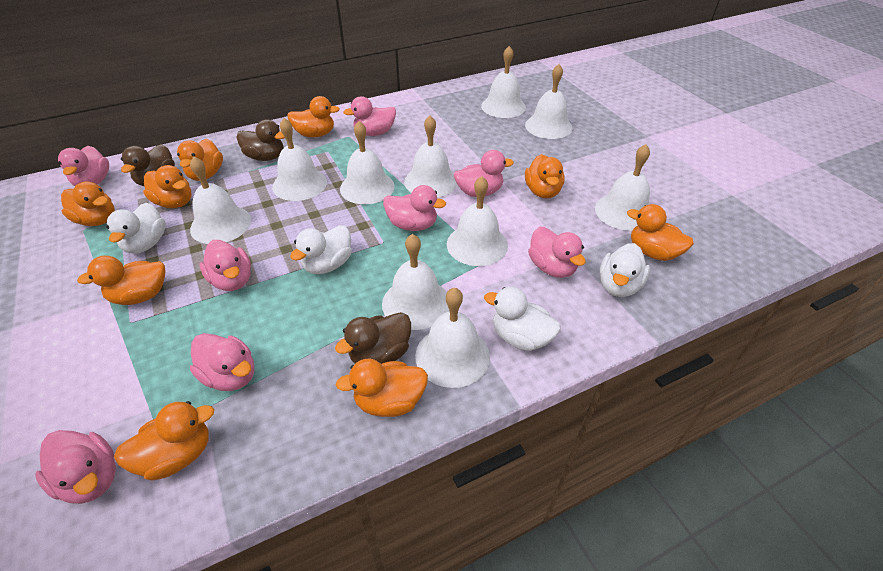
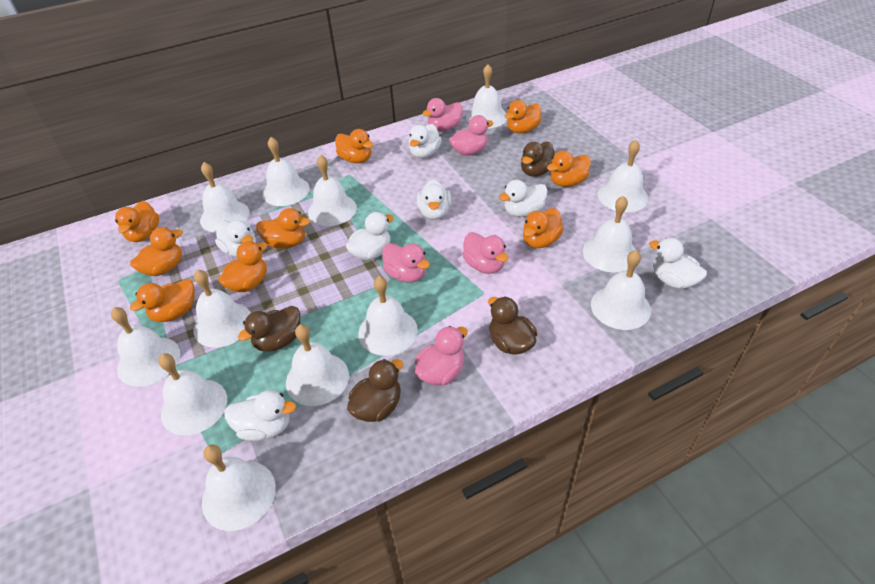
brown duck: [121,144,175,186] [236,120,285,161] [335,312,411,364] = 3 -> [238,306,300,352] [347,359,403,422] [488,297,537,355] [521,142,555,177] = 4
pink duck: [35,430,116,504] [58,146,109,186] [190,333,254,391] [200,240,251,291] [343,96,396,136] [383,185,446,231] [454,150,514,197] [528,227,586,278] = 8 -> [382,243,430,283] [414,326,468,385] [422,98,463,131] [449,115,494,156] [462,232,508,274] = 5
white bell: [190,156,251,244] [272,118,327,201] [340,121,395,204] [382,234,449,330] [404,115,458,197] [415,287,490,388] [447,176,508,266] [481,46,526,118] [525,64,573,139] [595,144,650,231] = 10 -> [111,307,180,387] [158,353,227,436] [193,270,251,348] [200,162,250,233] [202,445,276,531] [262,137,310,206] [286,324,349,406] [308,155,357,226] [358,276,418,356] [466,64,507,128] [583,196,636,273] [591,250,651,330] [598,140,648,212] = 13
white duck: [106,203,166,254] [290,225,352,274] [484,287,561,351] [600,243,650,297] = 4 -> [215,220,256,257] [224,390,296,441] [346,212,394,261] [409,124,442,158] [417,179,451,220] [499,180,548,217] [649,238,707,289] = 7

